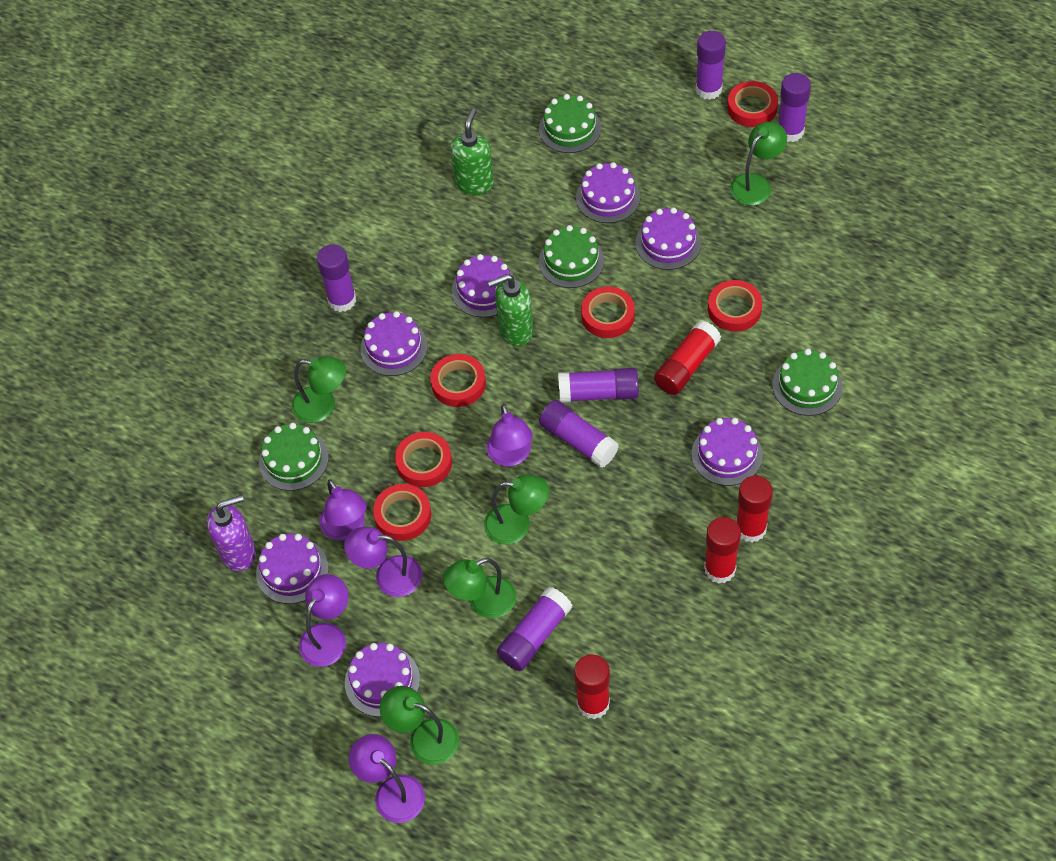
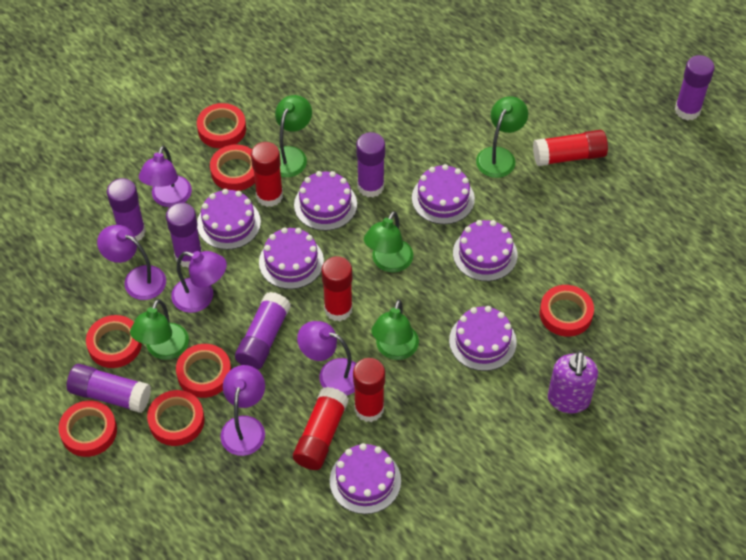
green cake: [259,423,329,491] [539,94,601,153] [539,225,604,288] [772,349,842,416] = 4 -> none = 0
green soap dispenser: [450,108,494,195] [488,274,533,346] = 2 -> none = 0
red glue stick: [574,655,610,719] [654,321,721,395] [704,517,741,584] [736,475,773,543] = 4 -> [251,142,283,207] [293,387,349,470] [321,256,353,321] [353,358,385,422] [533,130,608,166] = 5
red tape: [373,484,431,541] [395,432,452,487] [430,354,486,407] [581,286,635,338] [708,280,762,332] [727,81,778,127] = 6 -> [59,401,117,457] [86,315,142,368] [147,390,205,446] [176,344,231,398] [197,103,246,148] [210,145,255,191] [540,285,594,337] = 7

